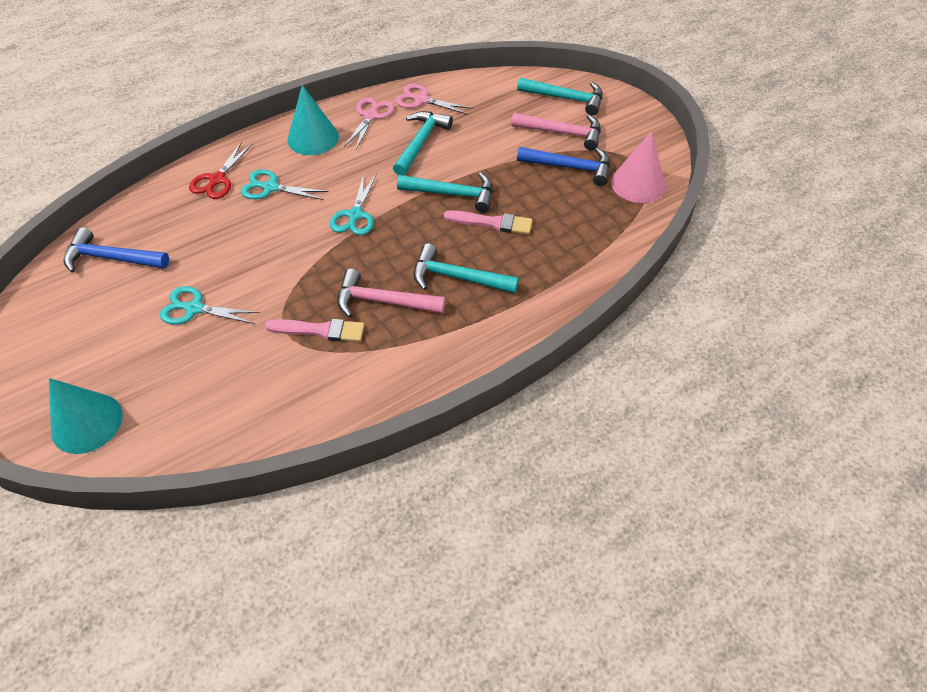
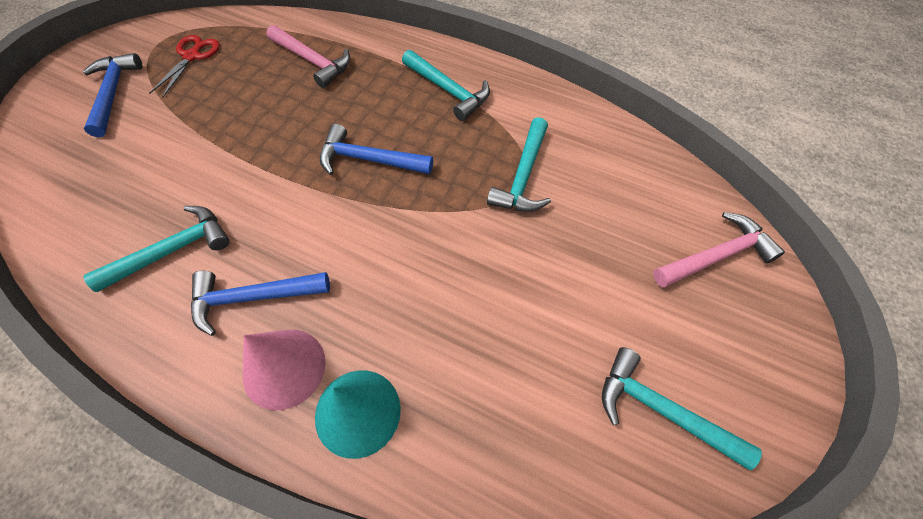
blue hammer: [64,227,169,273] [517,147,610,186] = 2 -> [83,53,142,137] [191,271,330,336] [320,124,433,175] = 3
pink brush: [265,319,365,342] [444,210,532,235] = 2 -> none = 0
pink scissors: [344,97,394,150] [395,84,473,115] = 2 -> none = 0
turquoise cone: [49,378,123,454] [287,85,339,155] = 2 -> [315,370,401,459] = 1
turquoise scissors: [160,286,260,325] [241,169,329,200] [330,173,377,235] = 3 -> none = 0

